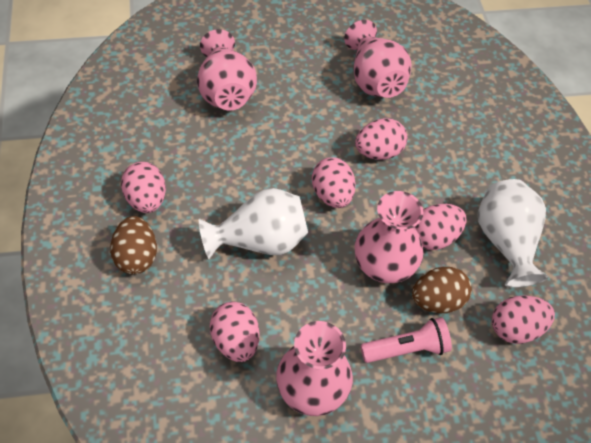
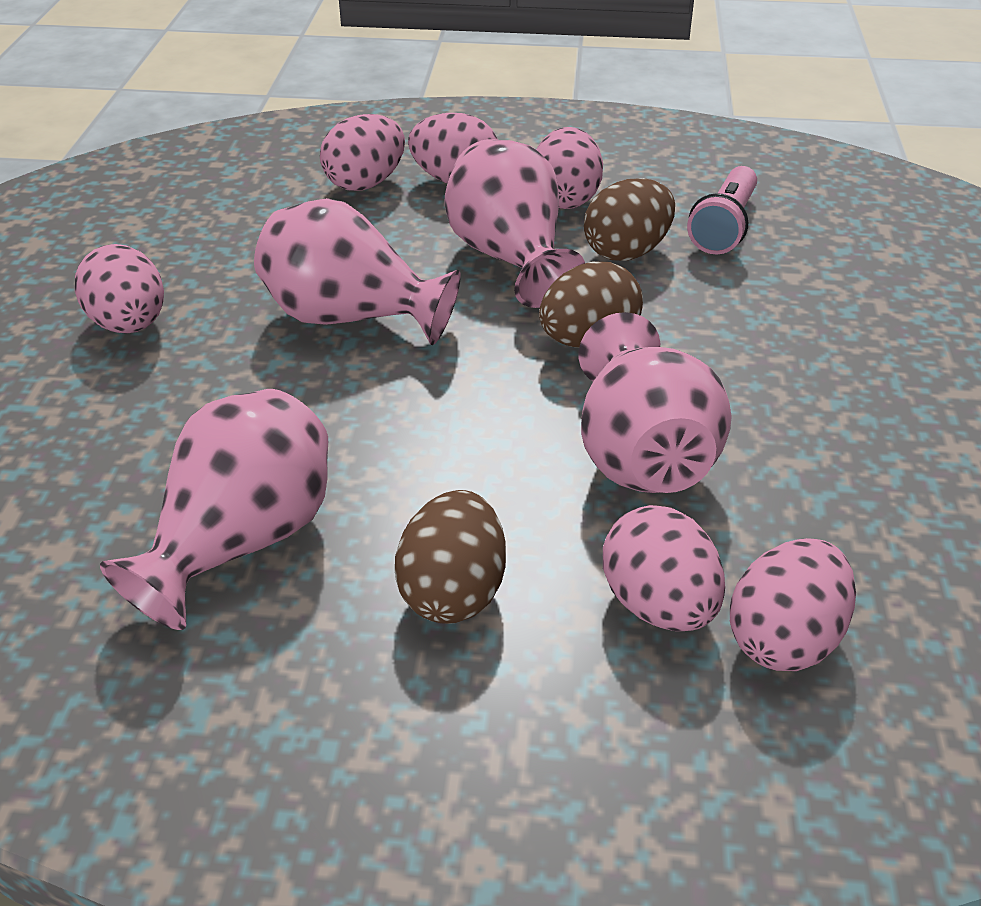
brown egg: [110,216,157,274] [412,267,472,313] = 2 -> [395,490,506,624] [539,261,643,348] [584,178,675,261] = 3
white vase: [199,188,308,259] [478,179,548,288] = 2 -> none = 0

